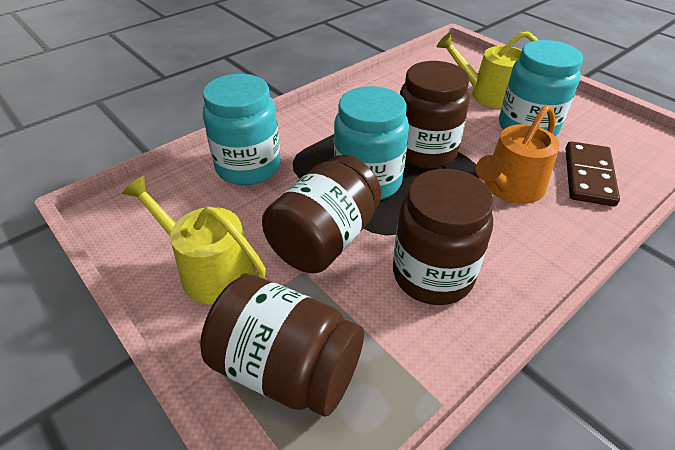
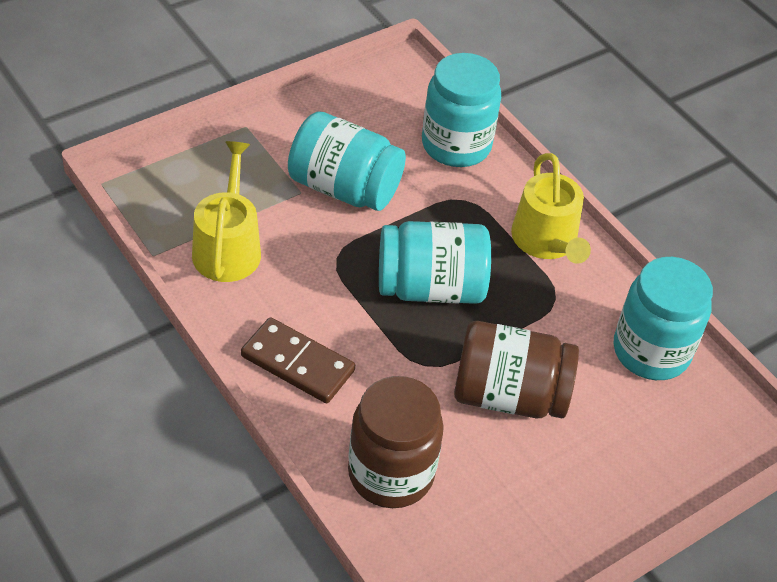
brown jar: [200,275,364,416] [262,155,381,273] [393,169,494,305] [400,61,470,169] = 4 -> [348,376,444,508] [454,321,579,418] = 2
orange watering can: [476,105,560,204] = 1 -> none = 0
turquoise jar: [203,74,281,185] [334,86,409,200] [499,40,583,136] = 3 -> [288,112,406,211] [379,221,491,304] [422,53,501,167] [614,257,713,380] = 4

